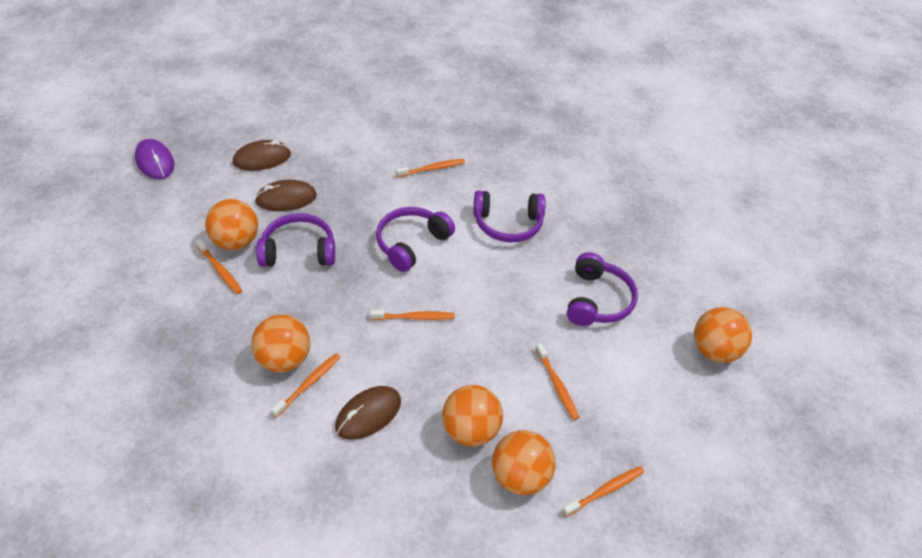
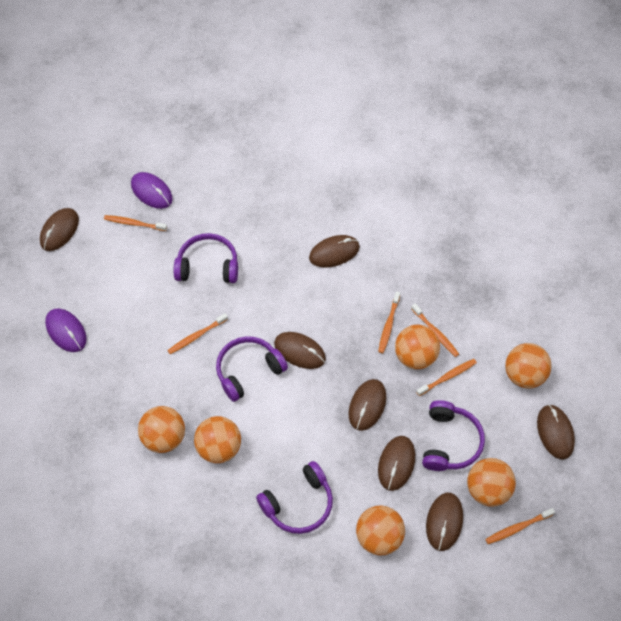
brown mouse: [233,140,291,171] [255,180,317,211] [335,386,401,440] = 3 -> [40,208,79,251] [274,332,326,369] [309,235,360,268] [348,379,386,431] [378,436,415,491] [426,493,463,551] [537,404,575,459] = 7
orange ball: [205,199,258,250] [251,315,310,372] [442,385,503,447] [492,430,556,495] [694,307,752,363] = 5 -> [138,406,185,453] [194,416,241,463] [356,505,405,556] [395,325,440,369] [467,458,516,507] [505,343,552,389] = 6
purple mouse: [135,139,175,179] = 1 -> [45,309,87,352] [131,172,173,209] = 2

